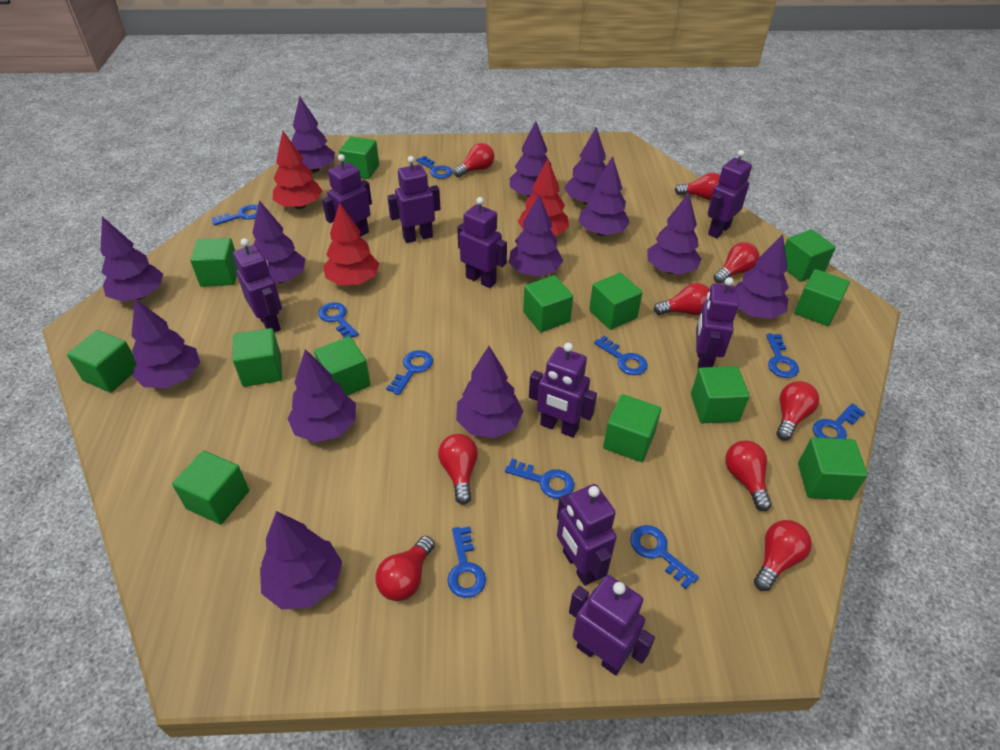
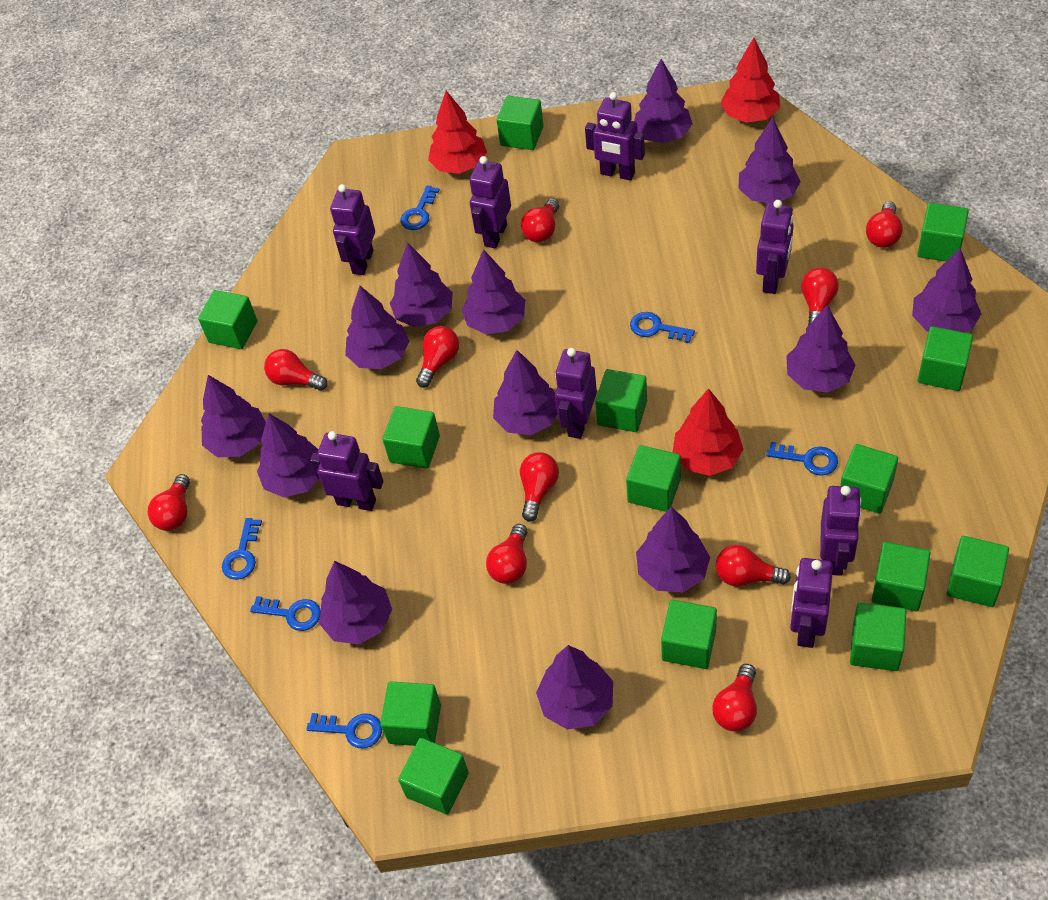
blue key: [212,205,258,226] [318,302,359,338] [386,350,433,395] [416,156,453,179] [447,526,486,598] [505,458,574,499] [594,336,648,375] [630,525,699,589] [766,333,799,378] [813,403,866,439] = 10 -> [222,518,262,580] [250,596,321,631] [307,713,382,749] [401,185,440,230] [630,312,695,343] [766,442,838,476] = 6
green cube: [67,330,136,393] [172,451,249,524] [190,238,238,287] [233,328,282,387] [314,336,371,396] [339,136,379,179] [523,275,573,332] [589,273,643,330] [603,394,661,462] [691,366,750,423] [785,229,836,282] [794,269,850,326] [798,437,868,500] = 13 -> [198,290,257,349] [380,681,441,746] [383,406,440,469] [398,738,469,815] [497,96,543,150] [595,369,647,432] [626,445,681,512] [661,600,717,669] [840,444,898,514] [850,603,907,671] [872,542,931,611] [917,203,969,262] [918,326,973,391] [947,536,1009,607] = 14
purple robot: [233,238,282,332] [322,154,372,236] [387,156,440,243] [457,197,507,288] [529,343,597,438] [557,484,617,586] [569,575,655,675] [696,277,739,369] [708,150,752,238] = 9 -> [310,431,384,511] [330,184,375,275] [469,156,511,248] [555,348,597,439] [585,92,645,181] [756,200,794,294] [790,558,833,648] [820,486,861,576] = 8
red light bulb: [375,536,435,601] [438,434,478,505] [454,143,494,177] [654,283,710,315] [675,173,720,200] [714,242,760,284] [725,441,772,511] [754,520,812,591] [777,381,819,441] = 9 -> [148,474,190,531] [264,349,328,391] [416,326,459,388] [486,524,528,584] [520,452,559,522] [521,198,559,242] [712,664,757,732] [716,545,791,586] [801,268,839,326] [866,201,903,248] = 10

